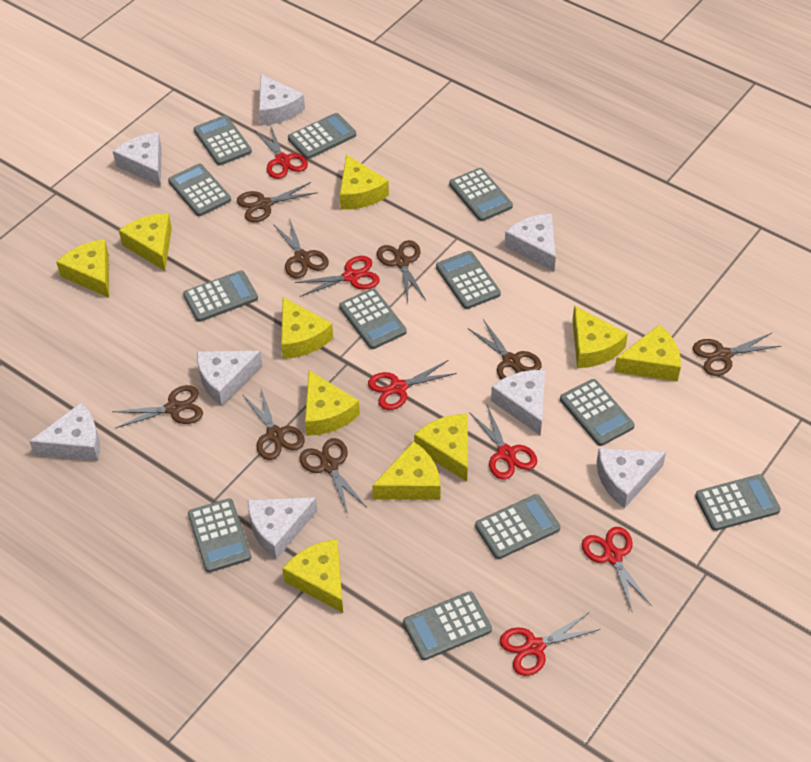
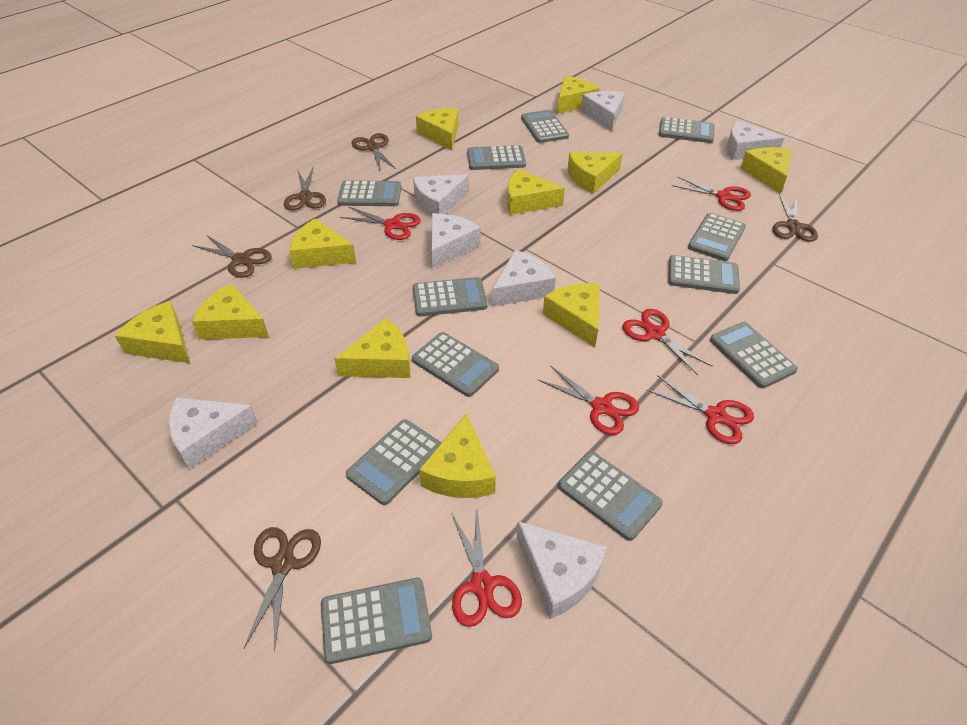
brown scissors: [112,385,203,428] [237,182,318,222] [242,389,305,460] [273,218,329,278] [299,438,366,514] [377,240,426,302] [468,319,542,380] [693,333,781,376] = 8 -> [192,235,272,278] [244,527,321,651] [284,166,326,211] [351,133,396,170] [772,194,818,242] = 5
white cheese: [29,403,100,461] [113,133,162,187] [197,351,262,406] [247,497,317,560] [259,74,305,125] [491,370,545,435] [504,214,556,272] [597,448,666,509] = 8 -> [169,398,258,469] [413,174,469,216] [431,213,481,269] [492,250,556,307] [516,521,607,619] [581,91,625,131] [727,120,785,160] = 7
yellow cheese: [56,239,109,298] [119,213,172,271] [281,297,333,359] [282,539,343,613] [305,370,360,436] [340,154,389,210] [372,441,441,500] [414,414,468,482] [572,306,628,368] [614,324,681,382] = 10 -> [115,301,190,363] [192,283,269,340] [289,218,356,269] [334,318,410,378] [416,108,459,150] [419,413,496,498] [507,169,565,215] [543,283,600,347] [557,76,600,114] [567,152,623,194] [740,147,792,194] = 11

